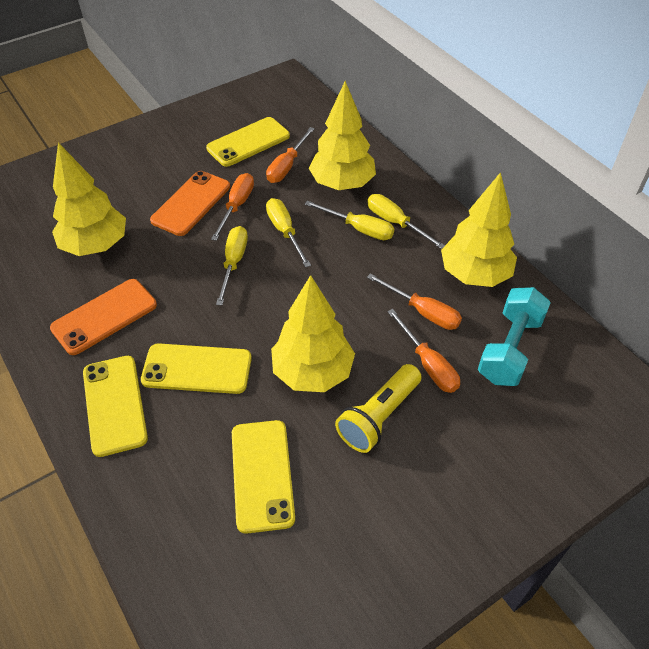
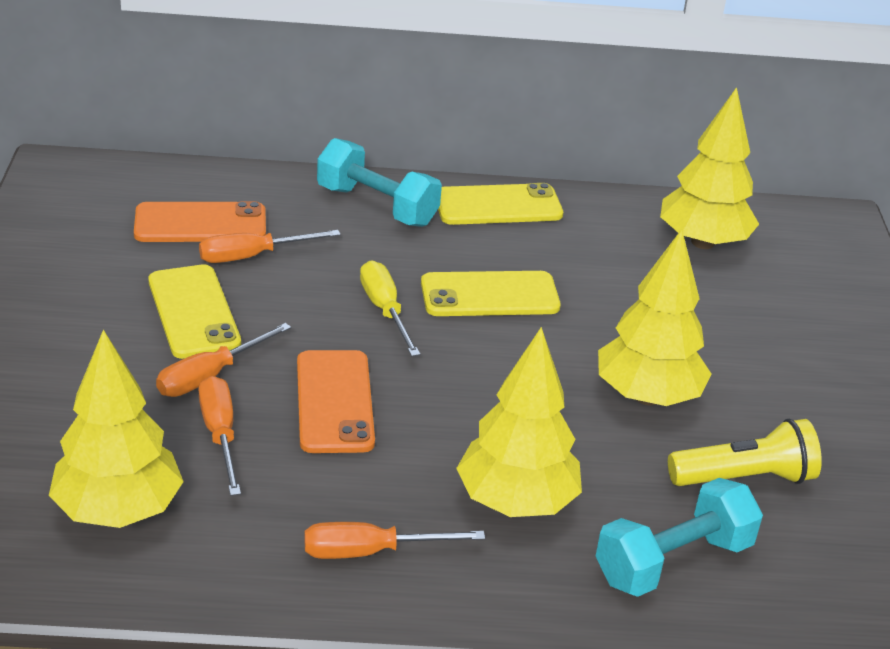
turquoise dumbbell: [478,287,551,386] = 1 -> [317,138,442,227] [596,478,763,597] = 2
yellow phone: [83,356,148,457] [141,343,252,394] [206,117,290,167] [232,420,295,534] = 4 -> [148,264,241,359] [421,271,561,316] [438,183,563,225] = 3
yellow screwdriver: [216,226,248,306] [266,198,311,268] [305,201,394,240] [367,194,445,249] = 4 -> [360,260,420,356] = 1

